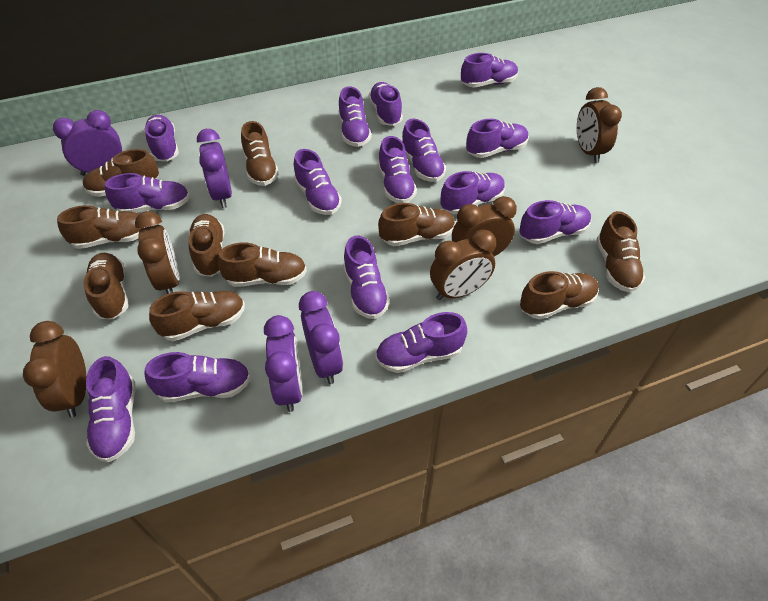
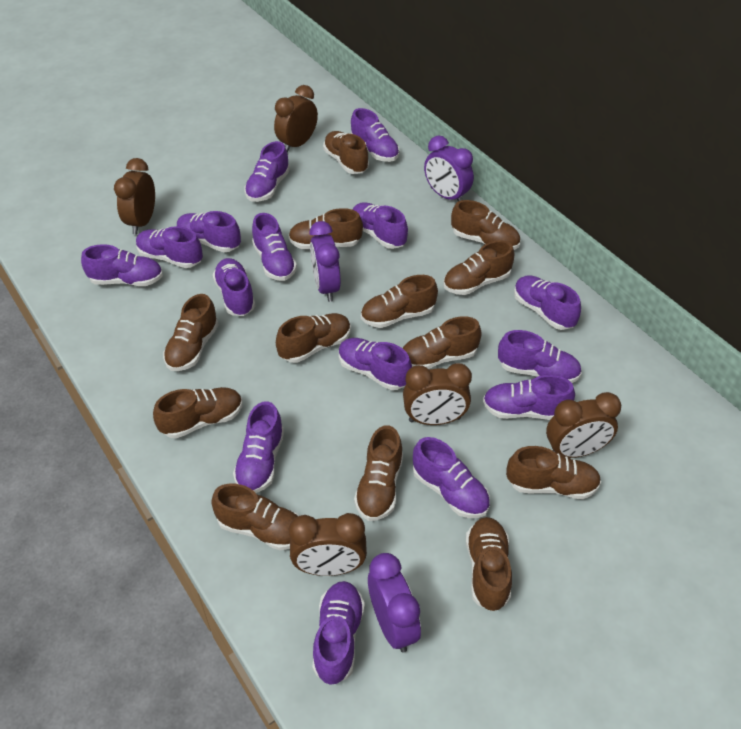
brown shoe: [57,205,145,249] [83,149,159,197] [84,253,129,319] [149,291,245,341] [189,214,224,277] [218,243,307,287] [241,121,279,186] [378,203,455,246] [520,271,599,320] [596,211,645,292] = 10 -> [153,387,243,439] [163,294,219,371] [211,484,299,550] [276,313,351,363] [288,208,363,249] [323,131,369,174] [354,425,403,521] [361,275,438,328] [403,316,482,369] [443,240,514,295] [451,200,520,250] [466,517,512,611] [506,446,601,499] = 13
purple clock: [53,110,122,176] [197,129,232,208] [264,315,303,412] [299,291,343,384] = 4 -> [309,221,341,302] [368,553,421,652] [424,136,474,201] = 3

